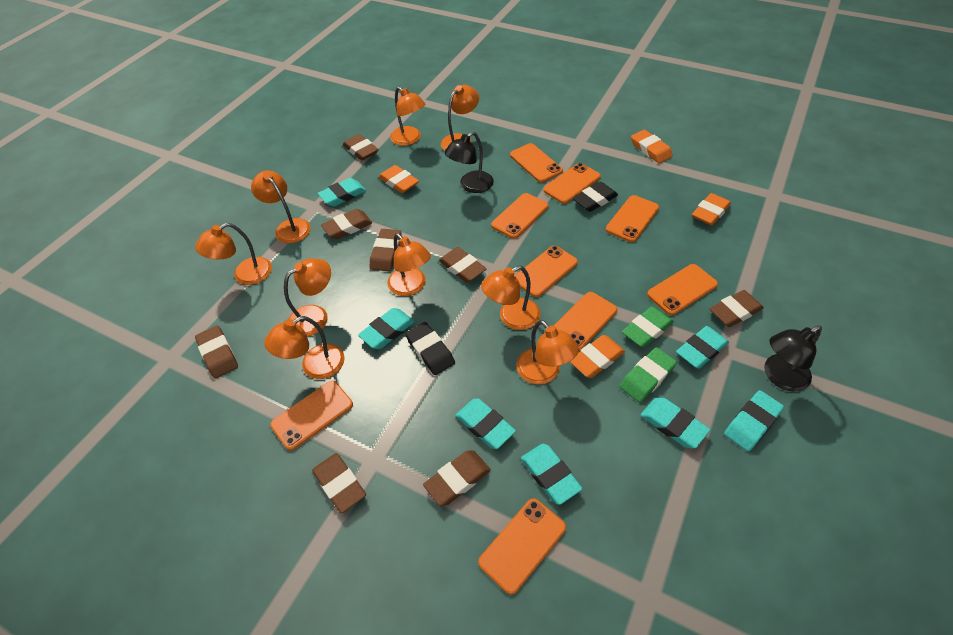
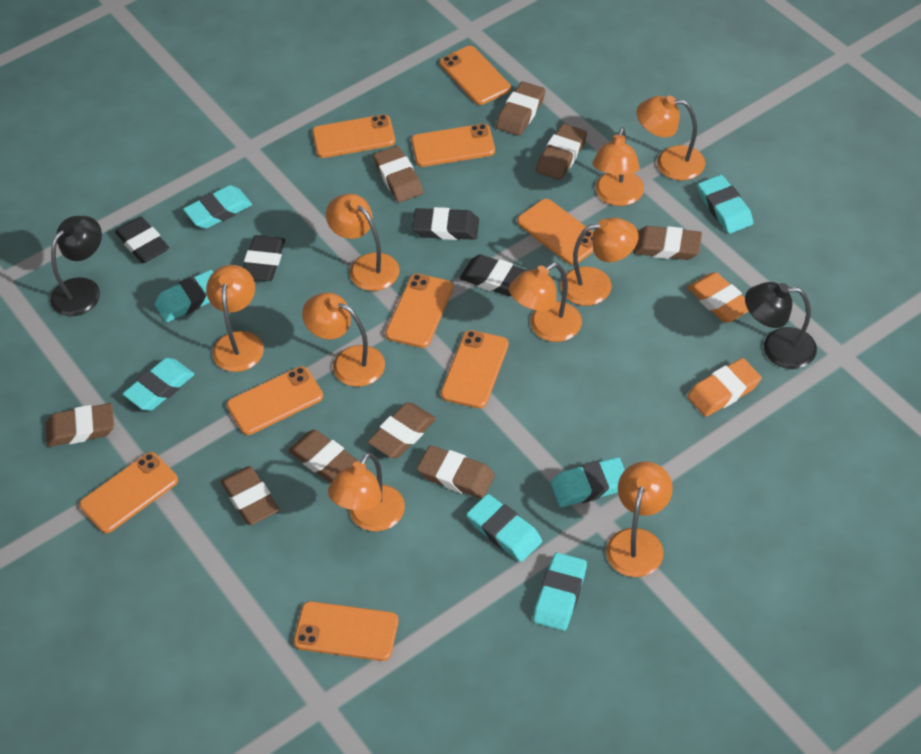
black eraser: [405,322,455,375] [572,182,618,212] = 2 -> [115,216,169,263] [243,235,285,281] [412,207,479,240] [460,254,527,296] = 4
brown eraser: [195,325,238,379] [312,453,366,513] [321,209,372,239] [343,134,379,160] [370,229,402,271] [423,450,491,506] [439,247,487,283] [709,290,764,327] = 8 -> [46,403,114,447] [221,466,279,525] [288,429,358,483] [367,403,436,458] [373,146,423,203] [417,445,495,499] [496,82,545,136] [536,124,587,180] [633,226,702,260] = 9
green eraser: [620,347,677,402] [622,306,674,348] = 2 -> none = 0
orange eraser: [379,165,419,193] [570,335,625,378] [631,130,673,163] [692,193,731,226] = 4 -> [687,358,762,417] [688,272,748,323] = 2

